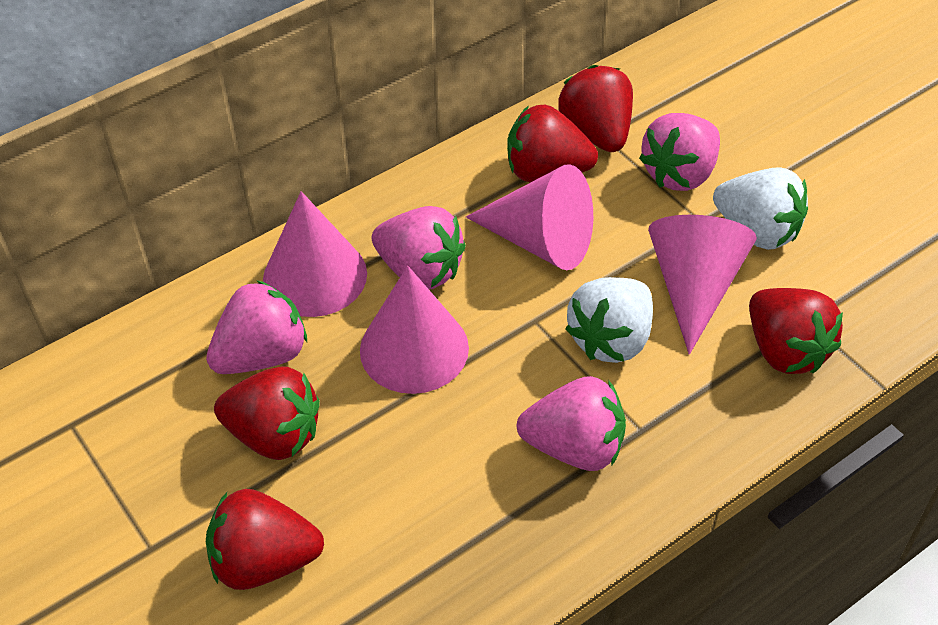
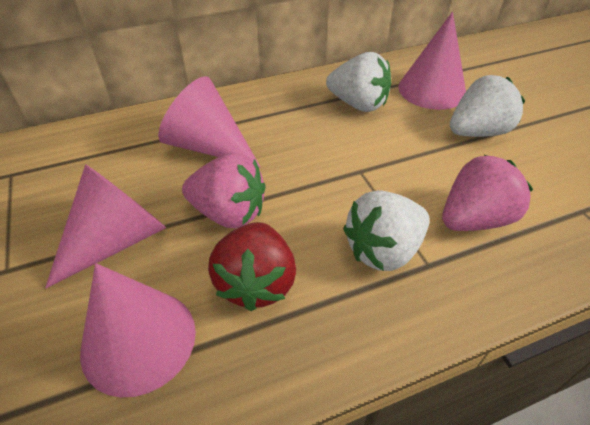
pink strawberry: [206,280,307,374] [372,206,466,289] [517,376,626,471] [639,113,720,191] = 4 -> [182,153,266,228] [442,155,533,231] = 2
red strawberry: [206,489,324,590] [214,366,320,460] [507,105,598,182] [558,65,633,152] [749,288,843,374] = 5 -> [208,222,296,311] = 1
white strawberry: [565,277,653,363] [713,167,808,250] = 2 -> [326,52,391,112] [343,190,430,271] [450,75,525,137] = 3

